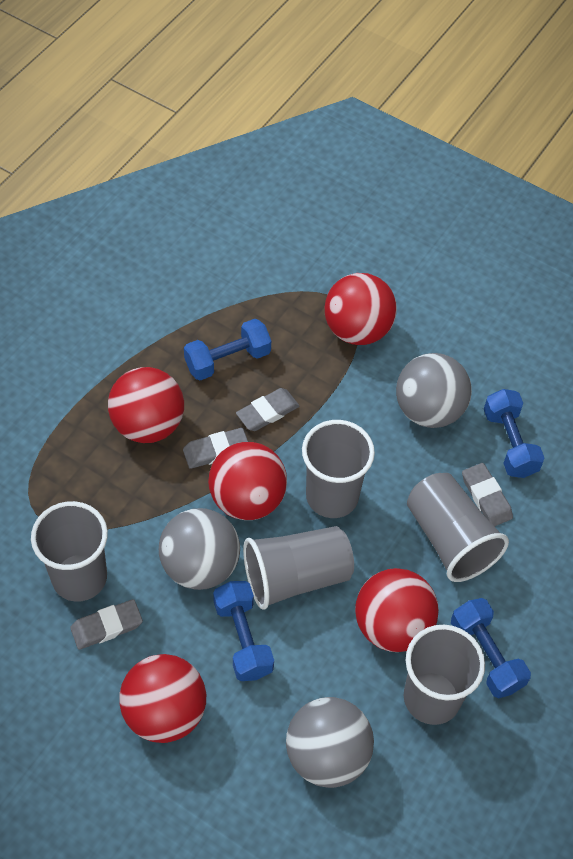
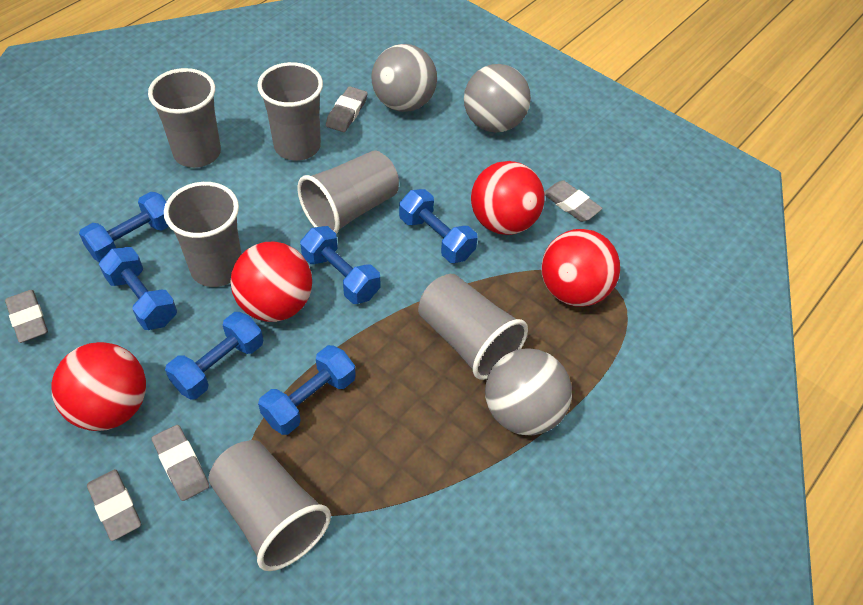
blue dumbbell: [184,319,271,380] [213,581,274,681] [451,598,531,698] [484,389,544,478] = 4 -> [79,192,169,262] [99,247,177,330] [165,312,263,400] [258,345,356,435] [300,226,380,304] [399,189,478,263] = 6
grey cup: [31,501,108,602] [243,526,354,609] [302,420,375,518] [404,625,485,725] [407,473,509,582] = 5 -> [148,68,221,168] [164,182,241,287] [208,440,331,571] [257,62,323,161] [297,150,399,234] [418,274,528,380] = 6
grey eraser: [70,599,143,650] [183,428,248,469] [236,388,299,431] [462,463,513,527] = 4 -> [5,290,48,343] [87,469,141,541] [152,425,209,501] [326,86,368,132] [544,180,603,222] = 5
red ball: [108,367,184,443] [119,654,206,743] [208,442,287,520] [325,273,397,345] [355,568,439,652] = 5 -> [52,342,146,431] [231,242,312,322] [471,161,545,235] [541,229,620,306] = 4

